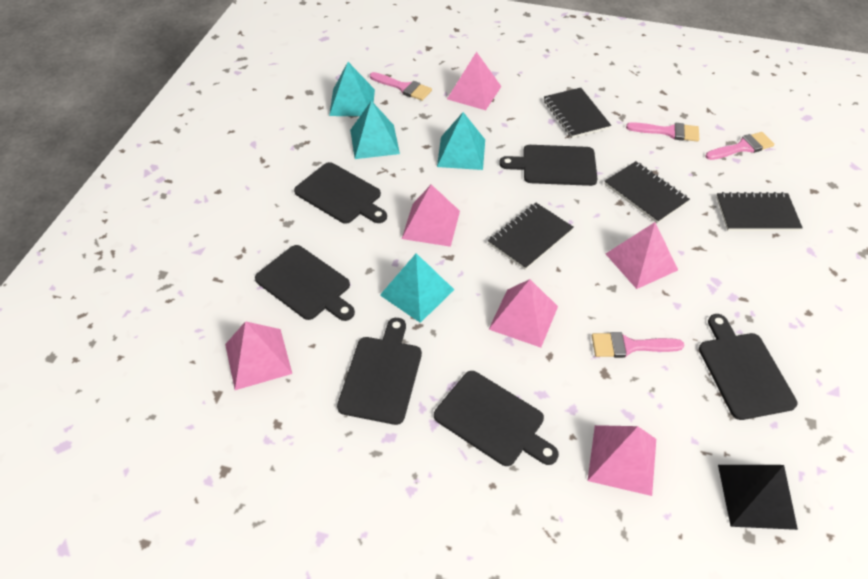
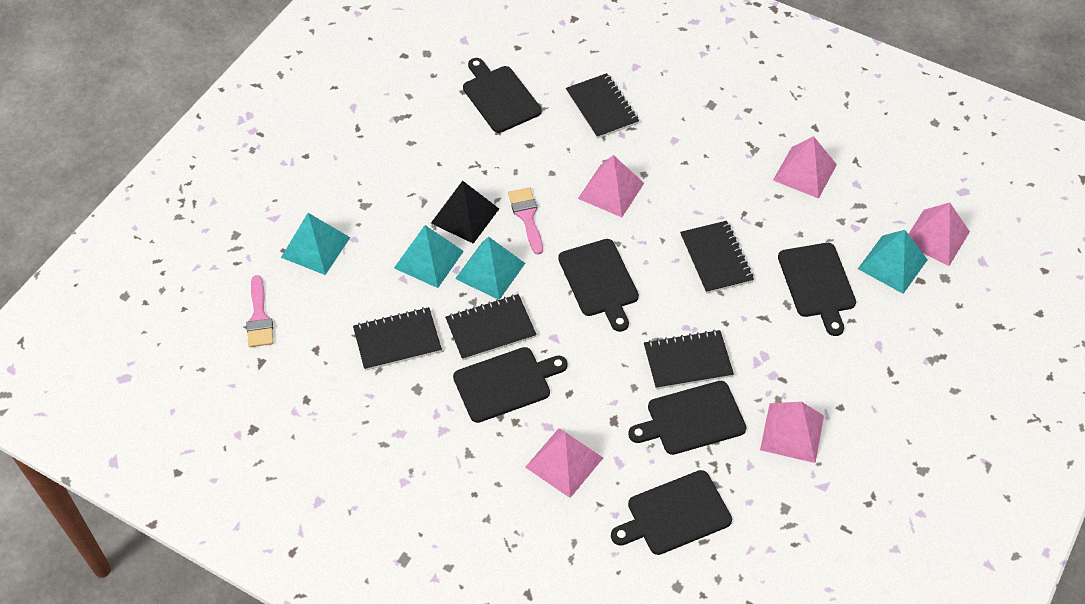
black notebook: [488,203,574,270] [544,88,611,138] [604,161,690,224] [716,192,803,231] = 4 -> [353,307,442,371] [445,294,537,360] [566,73,639,139] [644,330,734,389] [680,221,754,294] = 5
pink brush: [370,72,432,101] [592,332,684,358] [626,122,699,142] [705,132,774,160] = 4 -> [246,275,274,347] [508,187,543,255] = 2
pink pyramid: [225,321,292,390] [402,184,460,247] [447,52,502,110] [489,279,558,348] [588,425,656,496] [606,222,678,289] = 6 -> [525,428,603,498] [578,155,644,217] [760,402,824,463] [773,136,837,199] [909,203,970,266] = 5

